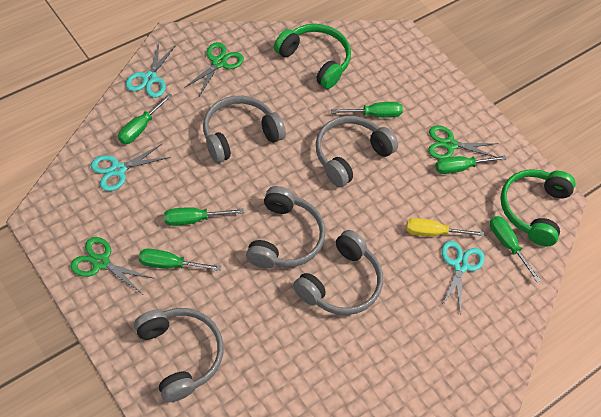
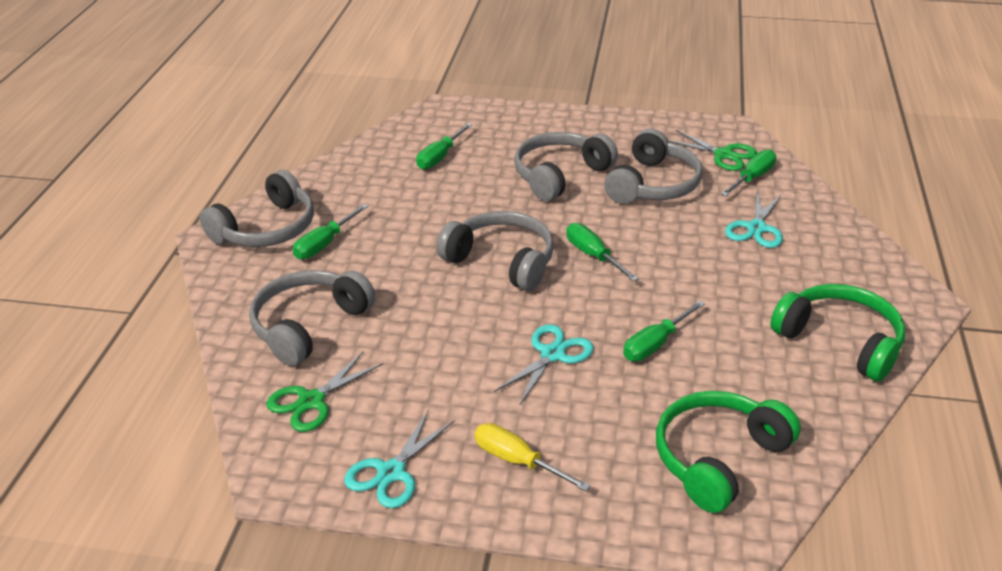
green scissors: [70,237,155,294] [184,42,244,96] [428,126,499,159] = 3 -> [266,351,383,432] [668,130,757,171] = 2
green screwdriver: [118,93,173,144] [139,249,221,271] [164,207,244,226] [331,102,403,118] [435,155,507,174] [490,216,541,282] = 6 -> [293,204,368,259] [416,123,473,170] [567,223,639,282] [623,300,705,361] [721,149,776,196] = 5

